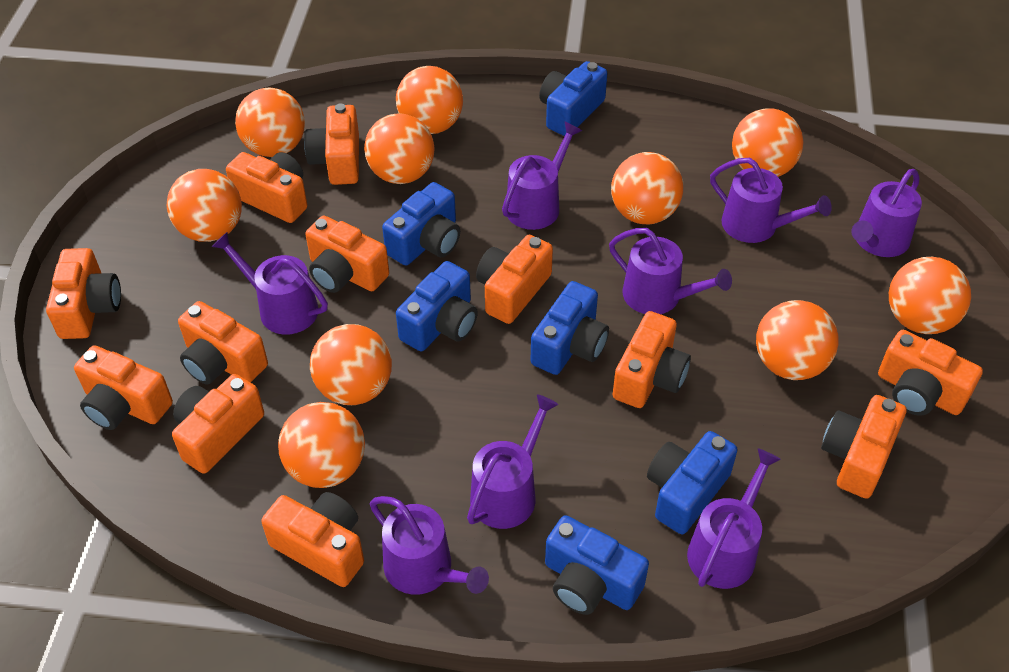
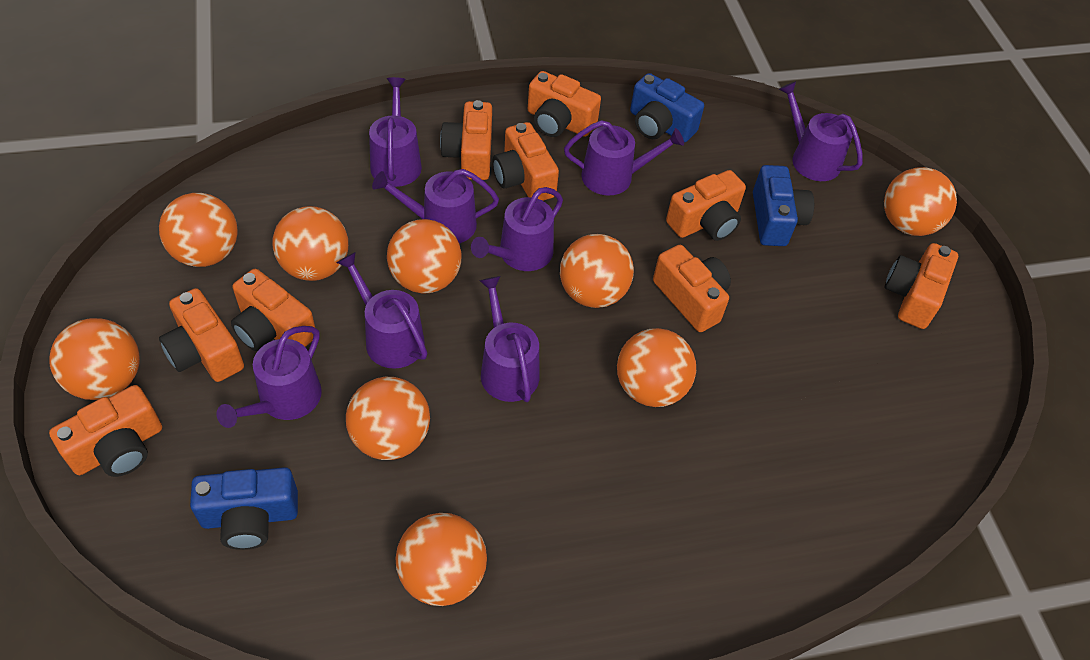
blue camera: [382,182,460,265] [396,261,478,351] [530,281,609,375] [539,61,607,136] [545,515,649,615] [647,431,738,534] = 6 -> [190,467,298,550] [630,73,704,142] [753,165,814,246] = 3
orange ball: [167,169,242,242] [235,88,305,157] [278,402,365,488] [310,324,392,405] [364,113,435,184] [396,66,463,134] [611,152,683,224] [732,108,803,177] [756,300,838,380] [889,257,971,334] = 10 -> [49,318,140,400] [159,193,238,267] [272,206,348,281] [346,377,430,460] [387,219,461,293] [396,513,487,606] [560,234,634,308] [617,328,696,407] [884,167,957,236] = 9
orange camera: [46,248,121,339] [74,345,173,430] [172,374,264,474] [178,301,268,384] [226,152,307,223] [261,492,364,587] [304,103,359,185] [305,216,389,293] [476,235,553,324] [613,311,691,408] [821,395,906,499] [878,330,983,416] = 12 -> [49,385,162,477] [159,288,244,382] [231,269,315,351] [440,100,492,180] [492,122,559,201] [528,71,601,137] [653,245,731,332] [666,170,746,241] [885,243,958,329] = 9

